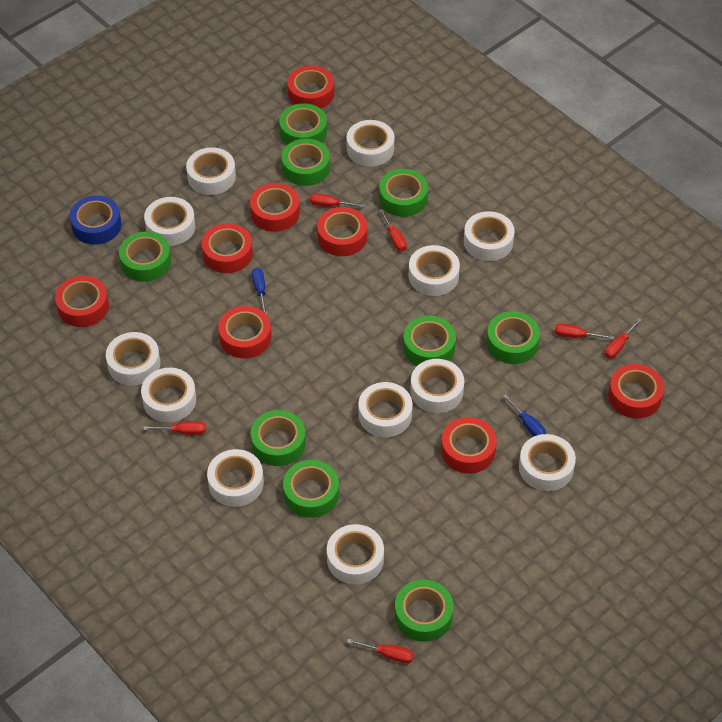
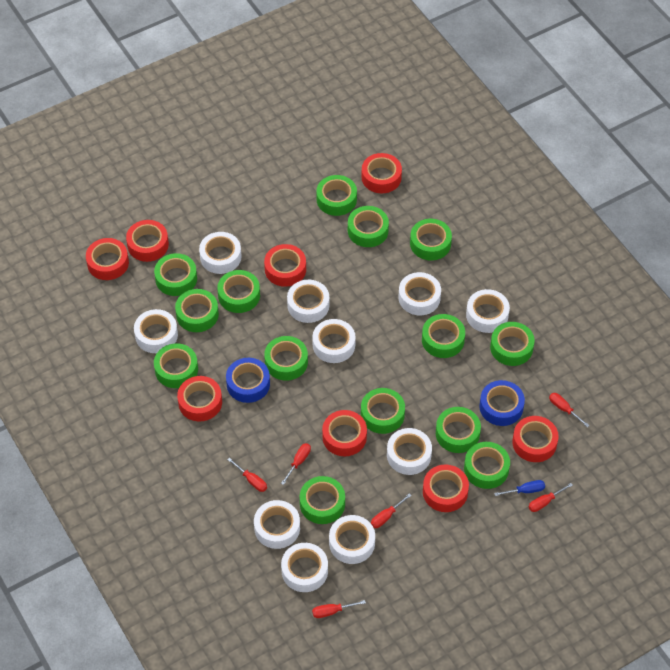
blue screwdriver: [252,268,267,315] [503,394,546,436] = 2 -> [494,480,545,496] = 1
blue tape: [70,196,122,245] = 1 -> [226,358,270,403] [479,380,525,426] = 2
green tape: [119,231,171,282] [251,410,306,466] [279,103,327,145] [281,139,330,186] [283,460,339,518] [379,169,428,217] [395,580,454,642] [403,316,456,366] [486,311,540,364] = 9 -> [154,253,197,296] [154,343,198,388] [175,289,219,332] [217,270,260,313] [264,336,308,381] [300,476,345,524] [316,175,357,216] [348,206,389,247] [361,388,405,434] [410,219,452,260] [422,314,465,358] [436,407,481,453] [464,442,510,489] [490,322,535,366] = 14
white tape: [106,332,160,386] [141,368,196,422] [144,197,195,246] [186,147,236,195] [207,449,264,507] [327,524,384,584] [347,120,394,167] [359,382,413,437] [409,245,460,296] [410,359,464,413] [464,211,515,261] [519,434,576,491] = 12 -> [134,309,178,353] [199,232,241,274] [254,500,300,549] [281,543,328,592] [287,280,329,323] [312,319,356,363] [329,515,375,564] [387,428,432,475] [399,272,441,315] [466,289,510,333] = 10

